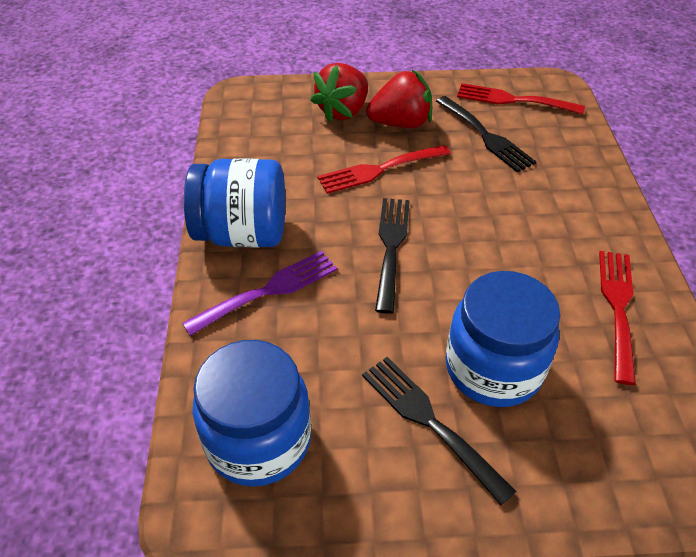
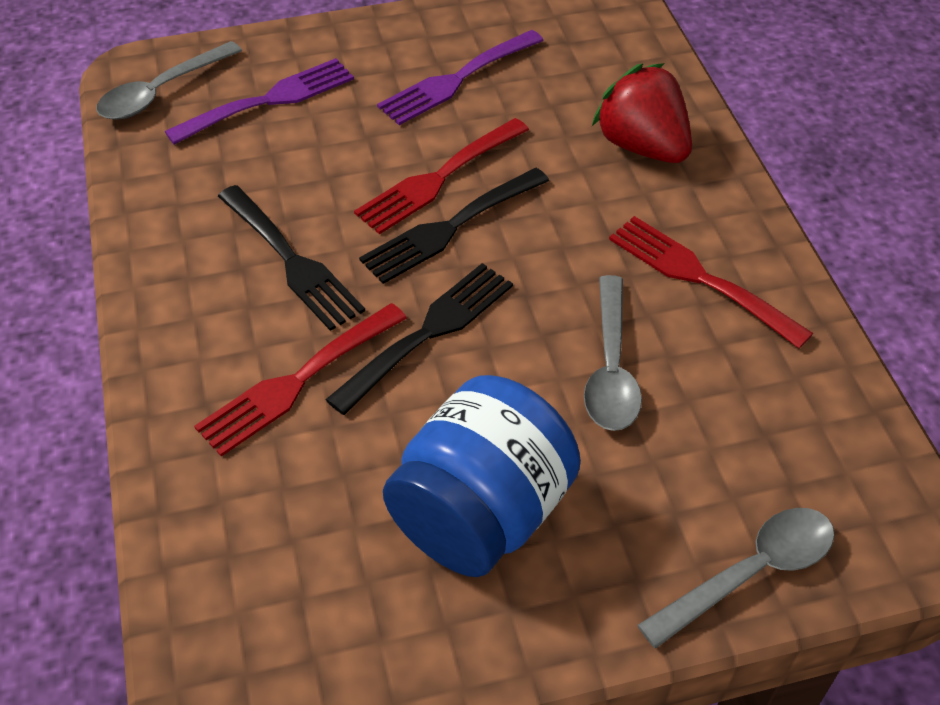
blue jar: [184,158,285,248] [193,340,311,487] [446,271,560,407] = 3 -> [383,375,581,577] = 1
grey spoon: none = 0 -> [96,41,242,120] [584,275,642,431] [637,508,835,649] = 3
purple fork: [182,251,337,336] = 1 -> [165,58,354,145] [377,30,544,125] = 2
red strawberry: [310,63,368,122] [366,70,432,128] = 2 -> [592,63,692,163] = 1

